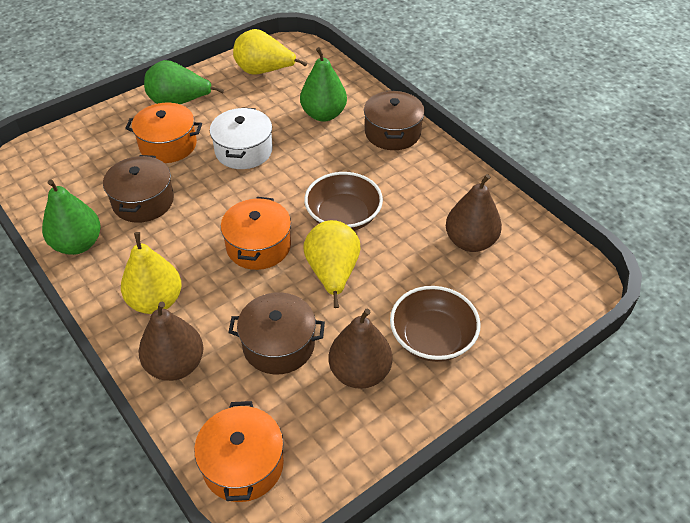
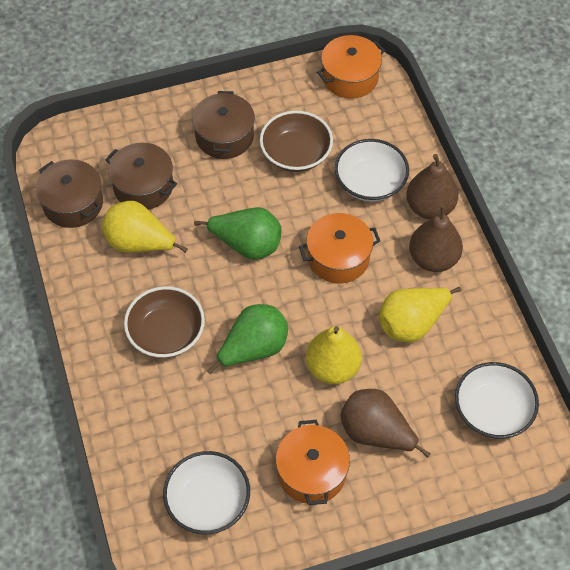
green pear: [42,179,100,255] [144,60,224,104] [300,47,347,122] = 3 -> [194,207,281,260] [207,304,288,375] = 2
white bowl: none = 0 -> [163,451,250,534] [335,139,409,202] [455,362,539,439] = 3
white pot: [210,107,273,169] = 1 -> none = 0

